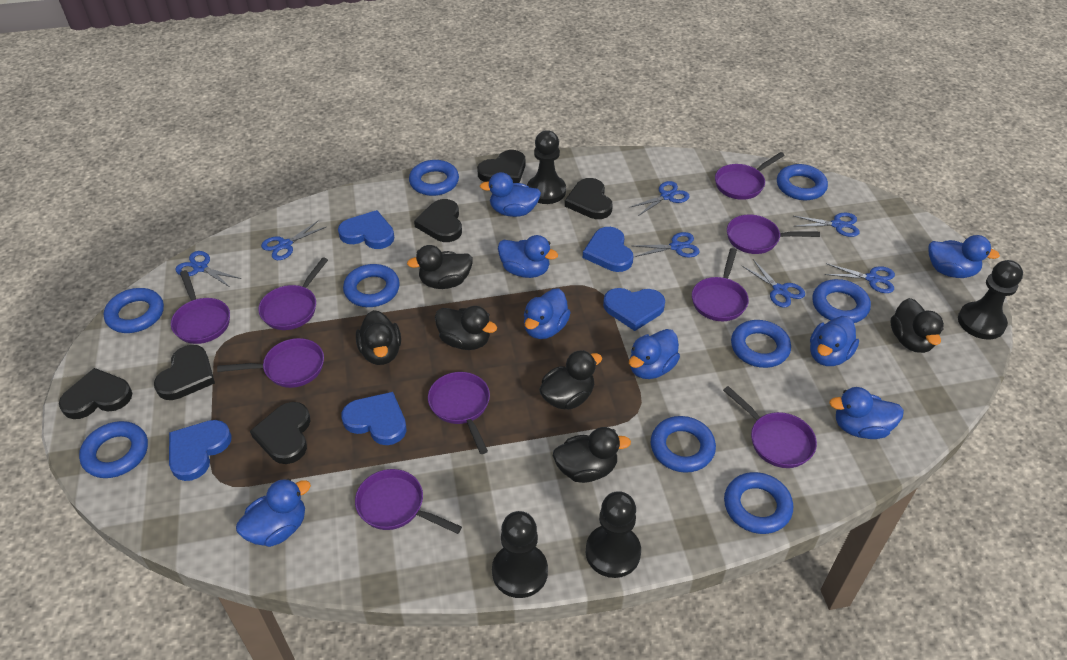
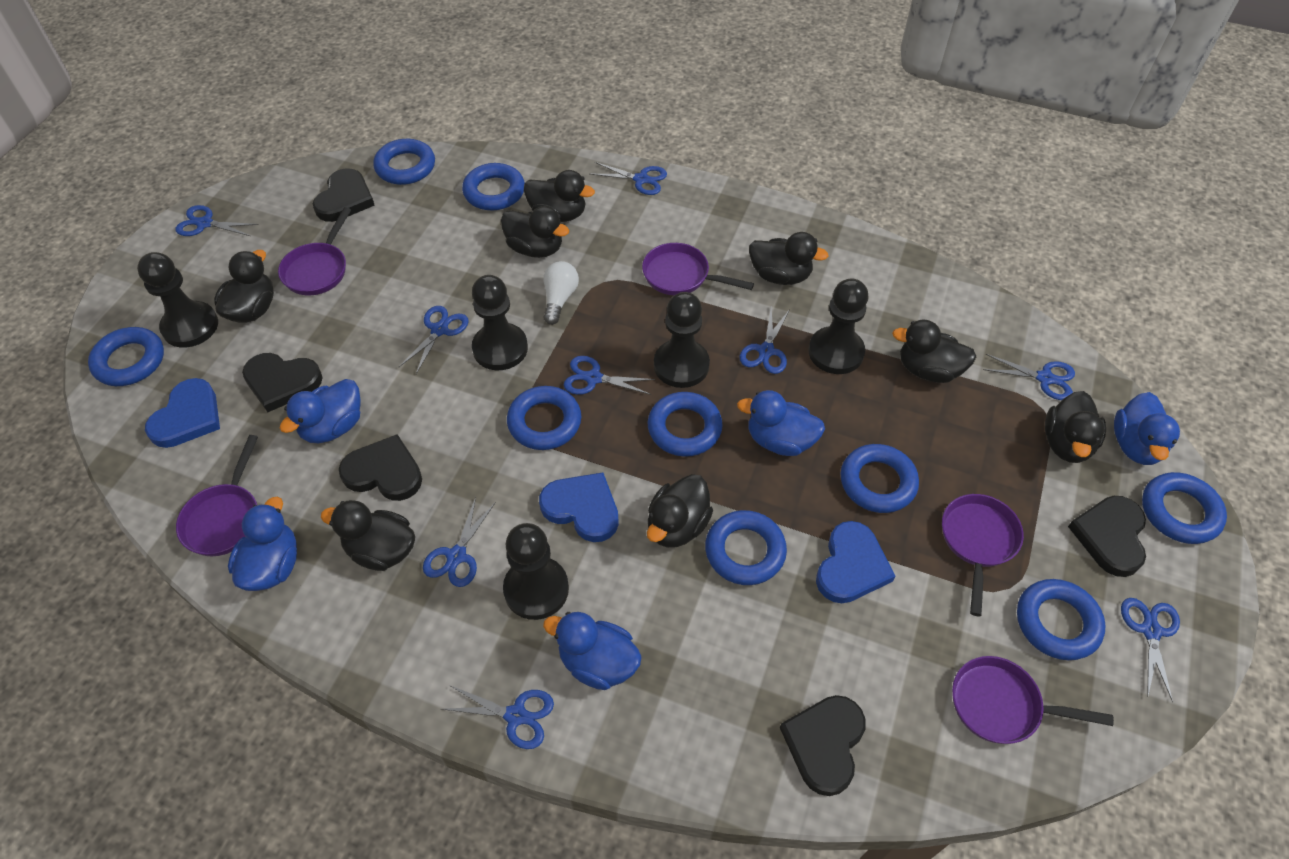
black duck: [356,310,401,365] [407,245,473,289] [435,306,497,350] [539,350,602,409] [553,427,631,483] [890,298,944,353] = 6 -> [214,250,274,322] [321,500,415,571] [501,206,569,258] [524,170,595,222] [647,474,713,548] [749,232,828,285] [892,319,976,383] [1045,391,1106,463] = 8
black heart: [59,368,132,419] [154,345,215,400] [250,402,311,464] [414,199,462,242] [477,150,525,183] [565,178,613,219] = 6 -> [242,353,323,412] [312,168,375,222] [339,434,422,501] [780,695,866,796] [1068,496,1146,577] = 5
black pawn: [492,511,548,598] [527,130,566,204] [586,491,641,578] [958,260,1023,339] = 4 -> [137,252,218,348] [472,275,528,370] [503,523,569,620] [654,292,710,388] [808,279,869,374] = 5
blue duck: [236,478,311,547] [480,172,541,217] [498,235,558,278] [524,289,571,339] [629,329,680,379] [810,316,859,366] [829,387,904,439] [928,235,1000,278] = 8 -> [228,497,297,591] [280,379,361,443] [543,612,642,690] [737,390,825,456] [1114,392,1180,465] = 5
blue heart: [169,420,232,481] [338,210,395,249] [342,392,407,445] [583,227,633,272] [603,288,665,331] = 5 -> [145,378,220,448] [539,472,619,542] [816,521,895,603] = 3
blue scissors: [176,251,241,288] [261,220,326,260] [629,181,690,216] [634,232,700,257] [742,259,805,308] [794,213,860,237] [825,263,895,293] = 7 -> [176,205,259,236] [399,306,469,374] [423,497,496,587] [442,685,554,749] [564,356,655,395] [590,162,667,195] [740,306,790,374] [983,354,1075,400] [1121,598,1180,702] = 9
purple pan: [171,270,230,344] [217,338,324,388] [258,257,328,330] [355,469,462,534] [428,372,490,454] [692,248,749,321] [715,152,785,200] [723,386,817,468] [727,215,820,254] = 9 -> [176,435,258,556] [278,207,351,296] [642,243,754,295] [942,494,1024,617] [952,656,1114,744] = 5
white light bulb: none = 0 -> [543,261,579,325] = 1

